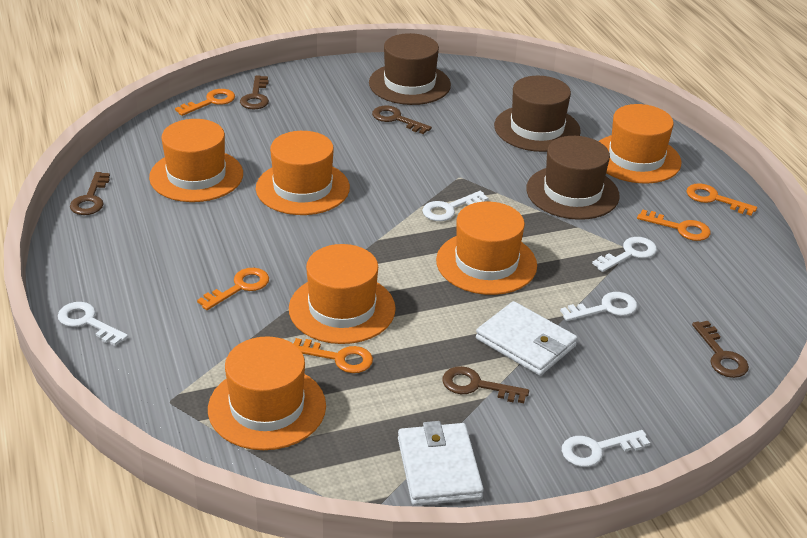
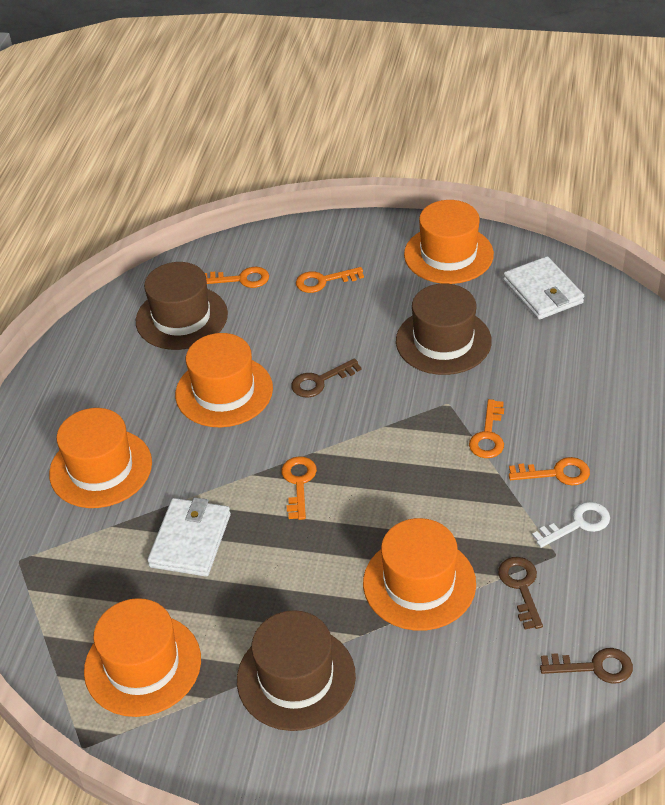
brown key: [70,172,110,215] [240,75,269,109] [372,105,432,134] [442,366,529,403] [692,321,749,378] = 5 -> [291,359,362,398] [498,557,543,630] [540,648,633,684] = 3
orange hat: [149,119,243,202] [208,336,326,450] [256,131,350,215] [289,244,396,344] [436,201,537,295] [599,104,681,184] = 6 -> [49,408,152,508] [84,598,201,717] [175,333,273,427] [363,518,476,631] [404,200,494,284] = 5
white key: [58,302,128,346] [422,191,488,221] [560,292,637,321] [562,430,650,467] [592,237,657,272] = 5 -> [532,502,610,548] = 1

